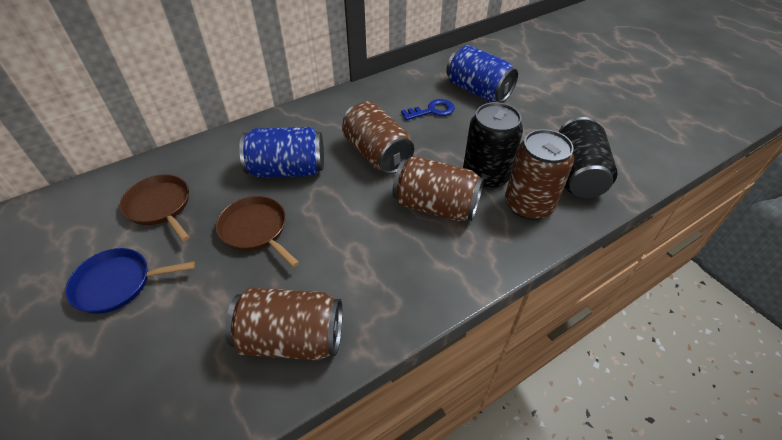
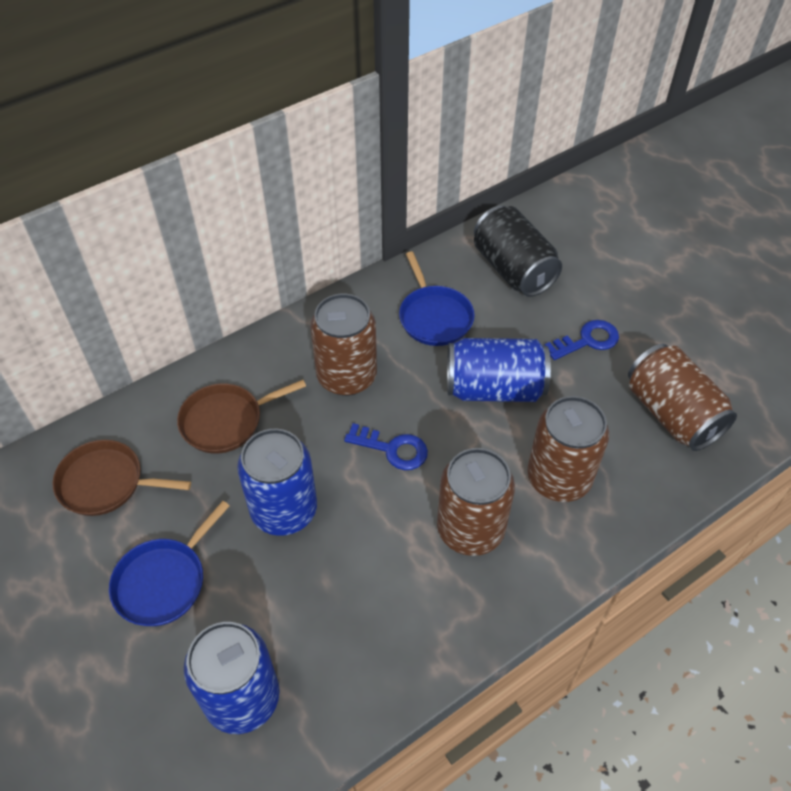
black can: [463,102,523,190] [559,117,618,198] = 2 -> [474,206,562,297] = 1
blue can: [239,127,324,178] [446,45,518,103] = 2 -> [184,622,280,734] [237,429,317,536] [447,338,551,402] = 3
blue key: [401,99,455,120] = 1 -> [344,423,428,470] [544,320,619,360] = 2
blue pan: [65,248,195,314] = 1 -> [109,501,230,626] [399,251,475,346] = 2

